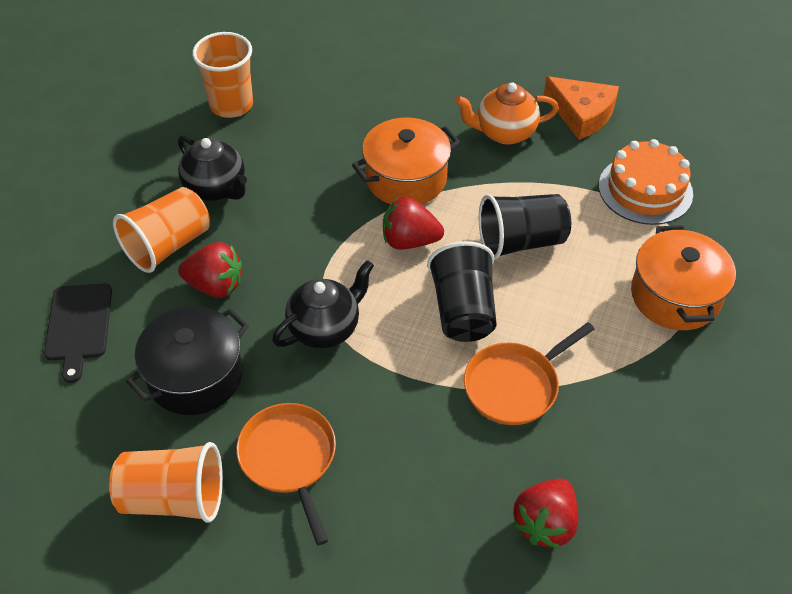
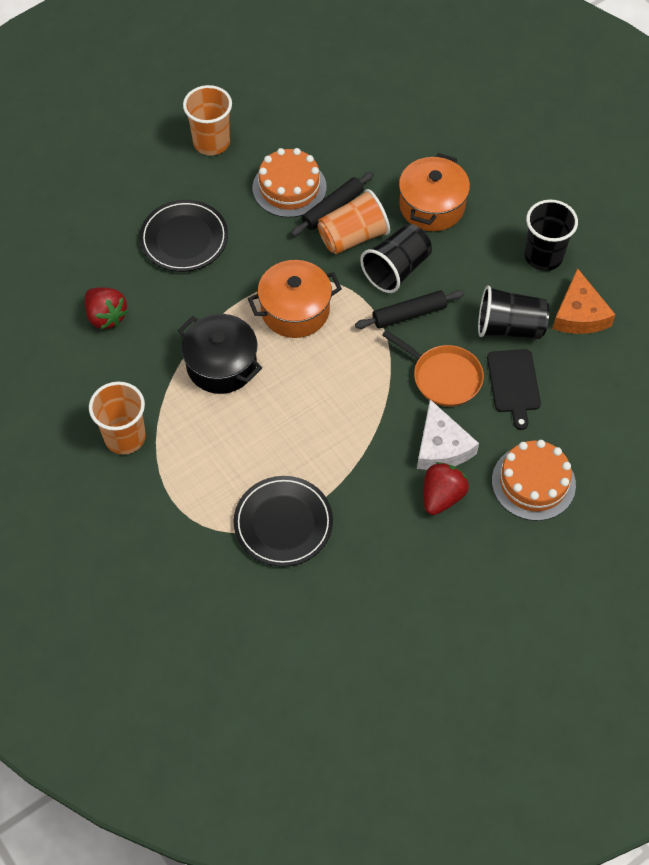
black cup: [427,241,497,342] [479,194,571,260] = 2 -> [360,224,432,293] [478,285,549,339] [525,199,578,271] = 3
black plate: none = 0 -> [139,200,228,272] [234,476,333,567] = 2
black rolling pin: none = 0 -> [291,172,374,236] [355,290,464,329] = 2
black teapot: [178,135,247,201] [272,260,374,349] = 2 -> none = 0
orange cake: [599,139,693,225] = 1 -> [253,148,327,218] [492,440,576,521] = 2
orange pan: [236,403,336,545] [464,322,594,425] = 2 -> [382,330,484,406] = 1
orange teapot: [455,83,559,144] = 1 -> none = 0
red strawberry: [178,242,242,298] [383,197,444,250] [513,478,578,549] = 3 -> [85,287,128,329] [424,462,469,515] = 2
white cheese: none = 0 -> [417,399,479,470] = 1

